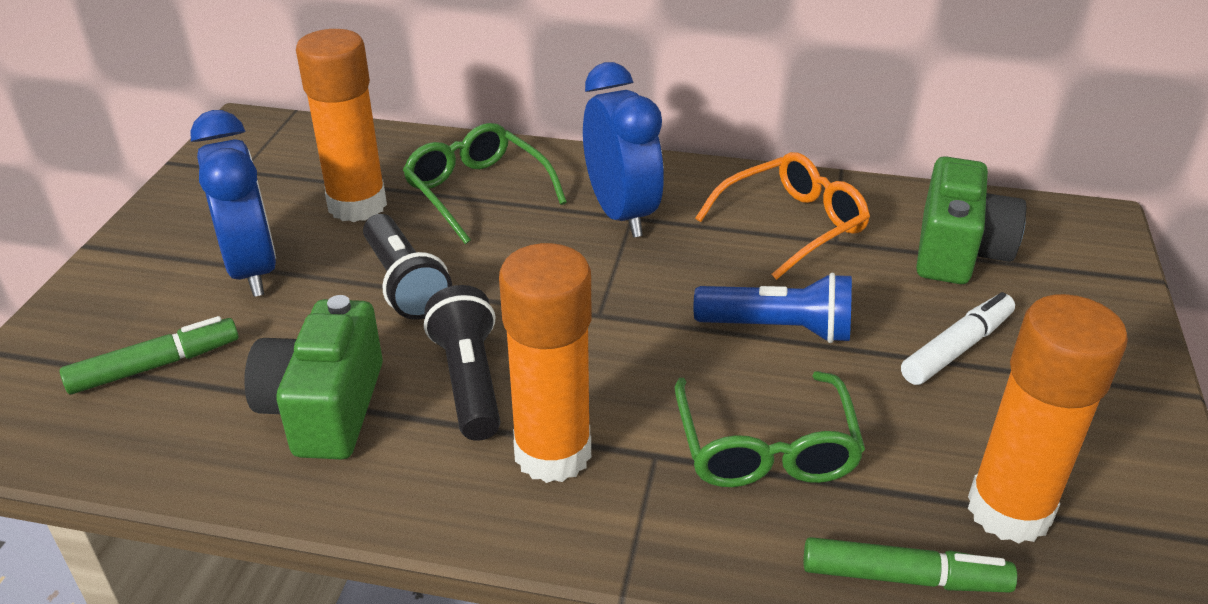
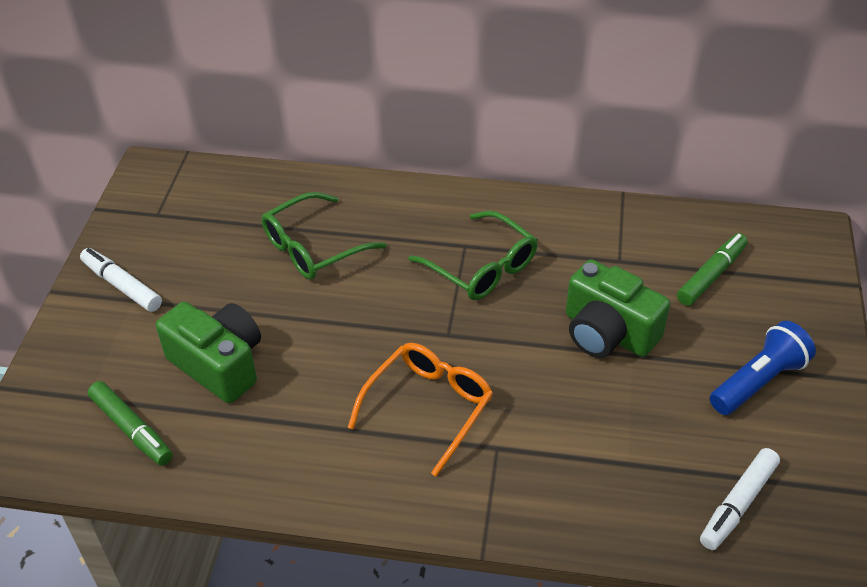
black flashlight: [363,214,452,320] [424,285,500,441] = 2 -> none = 0
blue clock: [190,110,276,297] [583,62,664,237] = 2 -> none = 0
orange glue stick: [296,29,387,222] [499,243,591,483] [968,294,1128,544] = 3 -> none = 0
white marker: [901,292,1015,385] = 1 -> [80,248,162,312] [700,448,780,550] = 2

